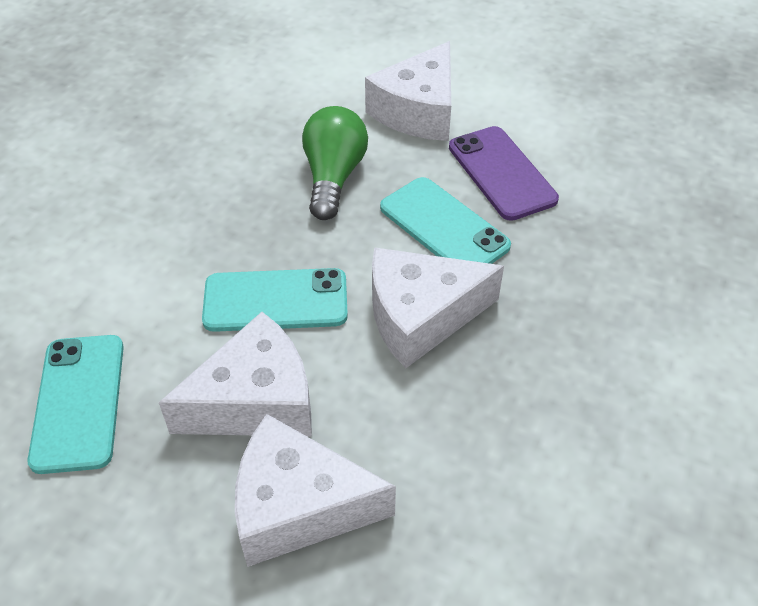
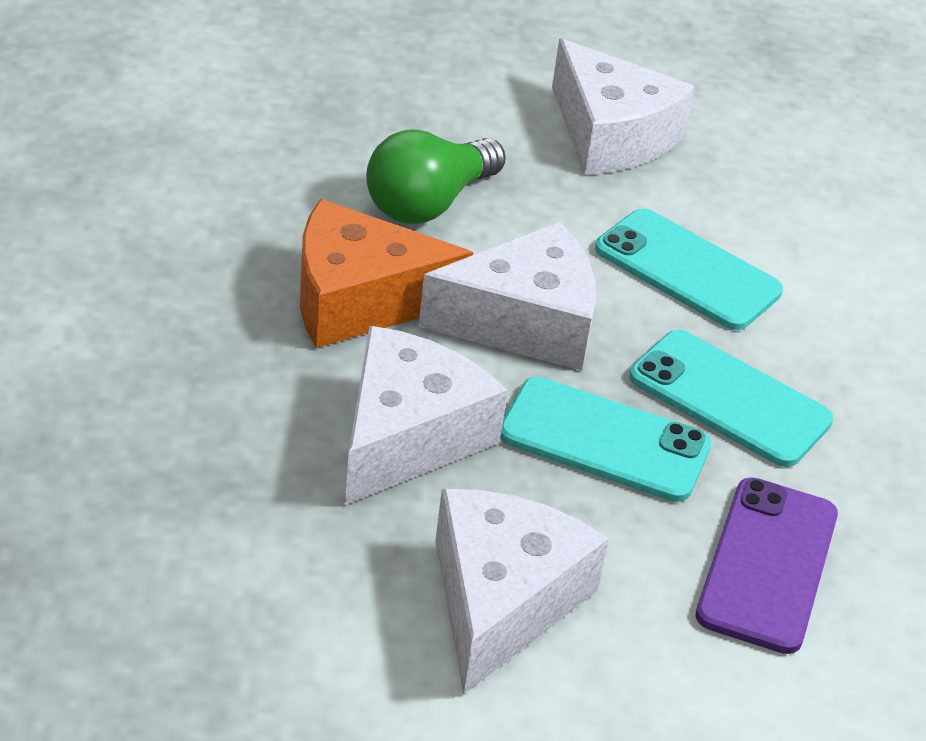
orange cheese: none = 0 -> [300,199,473,348] = 1

